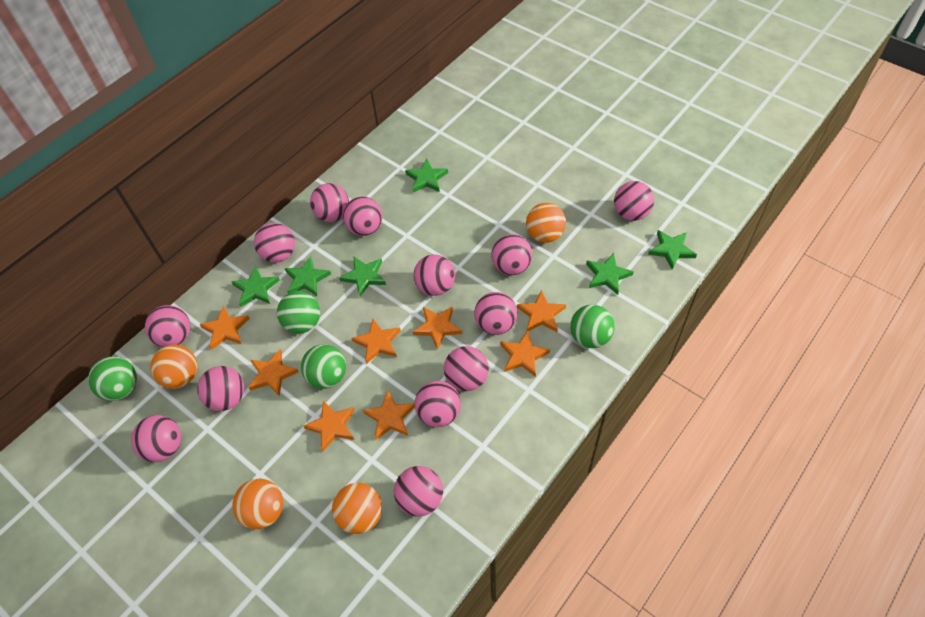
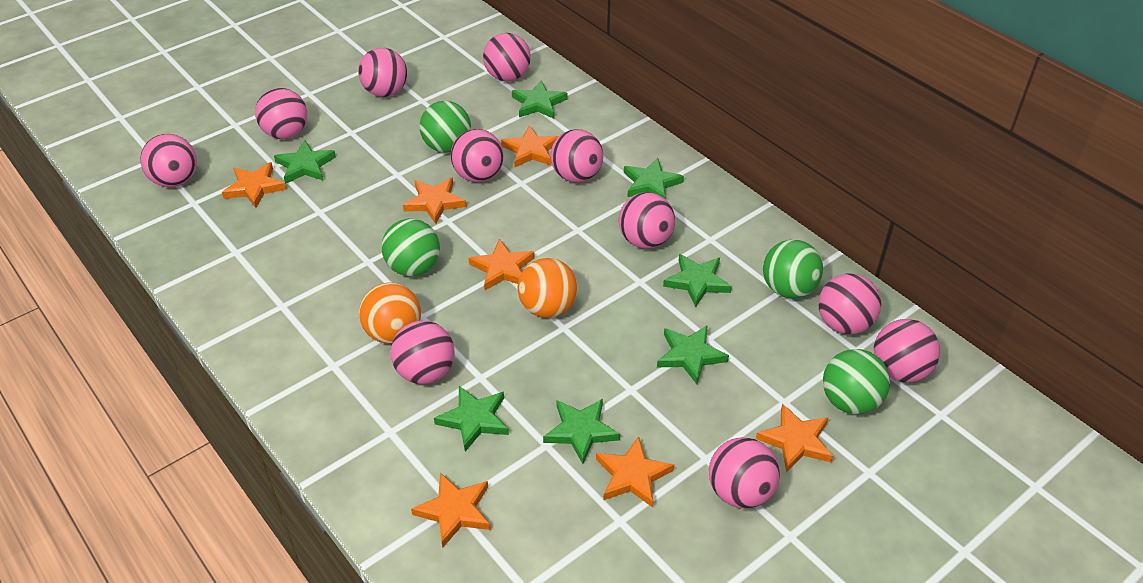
green star: [232,266,280,307] [285,256,331,296] [339,257,386,296] [405,159,448,193] [586,253,634,295] [648,230,697,269] = 6 -> [274,140,336,184] [434,386,509,452] [512,80,568,119] [543,399,620,464] [624,158,684,198] [657,326,729,384] [663,254,732,307] = 7
orange ball: [150,344,197,389] [232,479,283,529] [332,483,382,534] [526,203,566,243] = 4 -> [359,283,421,344] [518,258,578,318] = 2
orange star: [200,306,250,350] [248,349,299,396] [303,401,355,451] [352,319,401,364] [363,390,415,440] [413,306,462,350] [500,331,550,377] [517,290,566,332] = 8 -> [222,162,287,208] [403,178,467,224] [411,472,491,548] [468,239,535,290] [501,126,559,167] [596,436,674,508] [756,404,833,472] = 7
pink ball: [131,415,181,462] [145,305,190,347] [197,366,245,411] [254,223,295,263] [310,183,349,222] [343,197,383,236] [394,466,443,517] [414,254,455,296] [415,381,461,427] [444,346,489,391] [474,292,517,335] [491,234,532,275] [614,181,654,221] = 13 -> [140,134,197,187] [255,88,308,139] [358,48,407,97] [391,321,455,384] [451,129,504,182] [483,33,531,81] [550,129,603,182] [619,192,675,249] [709,437,780,508] [818,273,881,334] [874,319,940,382] = 11

